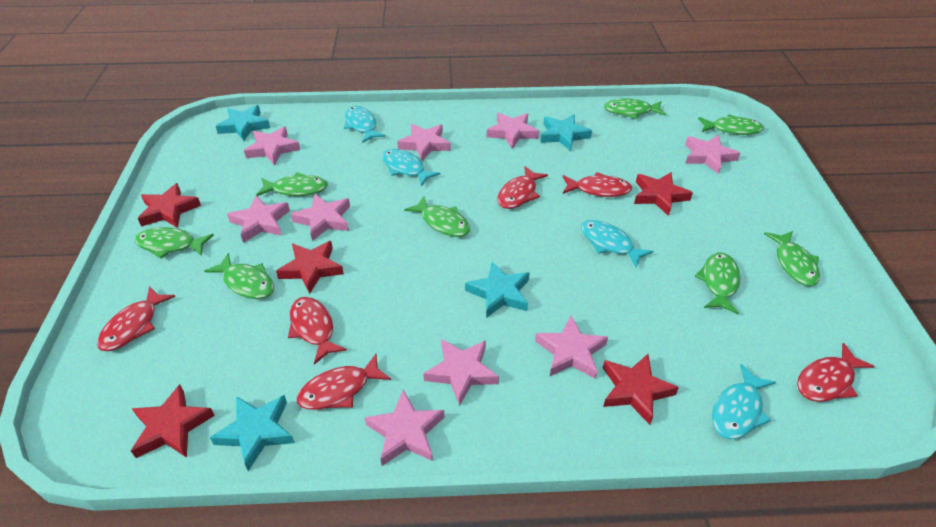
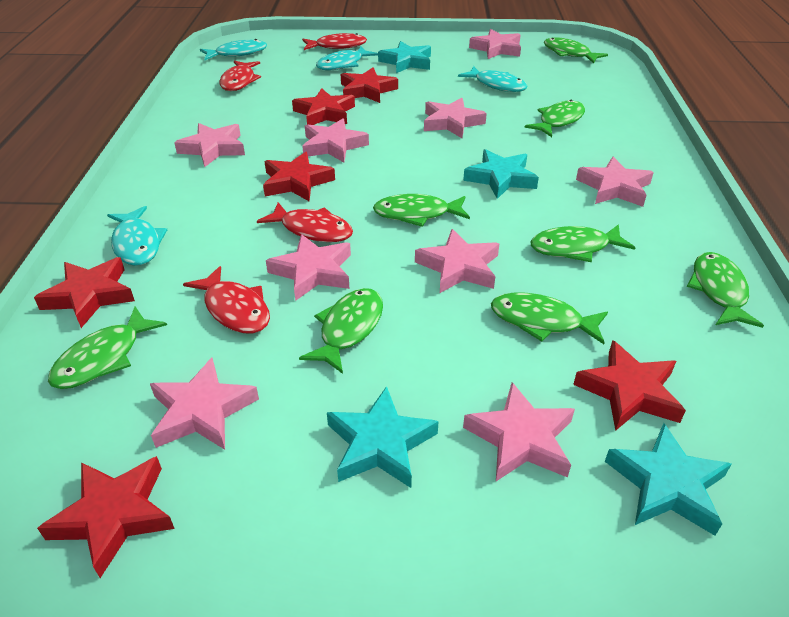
red fish: [97,286,176,351] [288,297,347,365] [297,354,391,410] [497,166,548,209] [563,172,632,197] [797,343,875,402] = 6 -> [183,266,270,333] [220,61,261,91] [257,202,353,242] [302,33,367,50] = 4
red star: [131,384,215,458] [138,183,201,228] [276,241,344,294] [603,354,679,425] [634,172,693,216] = 5 -> [34,257,135,328] [37,456,175,578] [263,152,335,201] [292,88,355,125] [341,68,398,103] [573,340,686,431] = 6

